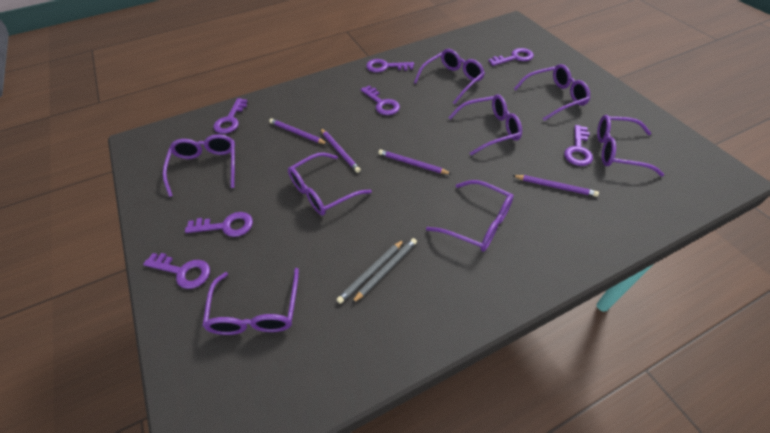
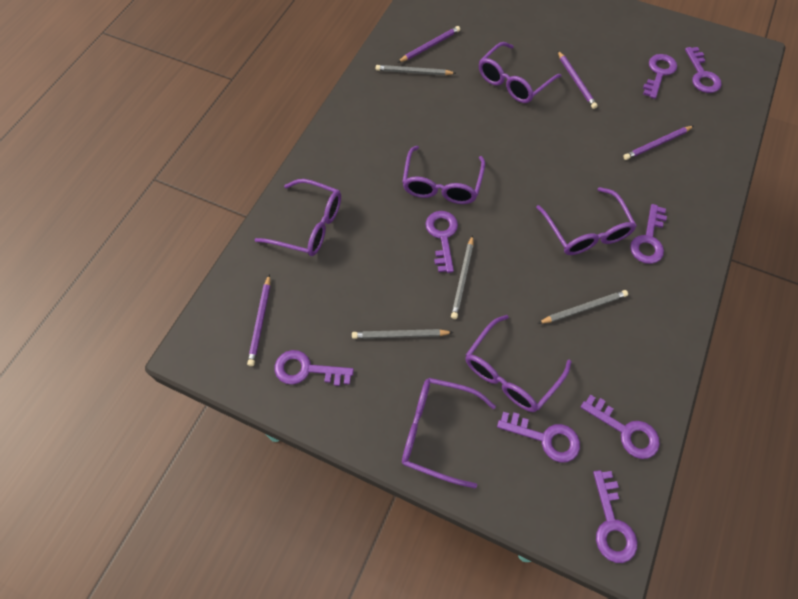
grey pencil: [336,240,404,304] [351,238,417,304] = 2 -> [352,329,453,339] [376,65,456,75] [451,235,473,319] [538,290,628,324] = 4
purple glasses: [163,134,235,197] [202,268,299,335] [288,152,372,216] [414,49,485,104] [426,180,514,252] [448,94,522,156] [514,64,590,121] [597,115,664,176] = 8 -> [254,179,341,256] [402,145,485,204] [402,378,496,488] [465,315,571,412] [479,42,562,103] [536,187,637,255] = 6
purple key: [143,253,210,289] [185,212,253,237] [213,98,247,134] [361,85,400,115] [366,59,414,73] [488,48,534,66] [564,125,593,166] = 7 -> [275,350,354,386] [425,211,458,273] [497,412,580,463] [581,394,660,459] [593,470,637,563] [630,204,667,264] [643,54,677,99] [685,47,722,93] = 8

